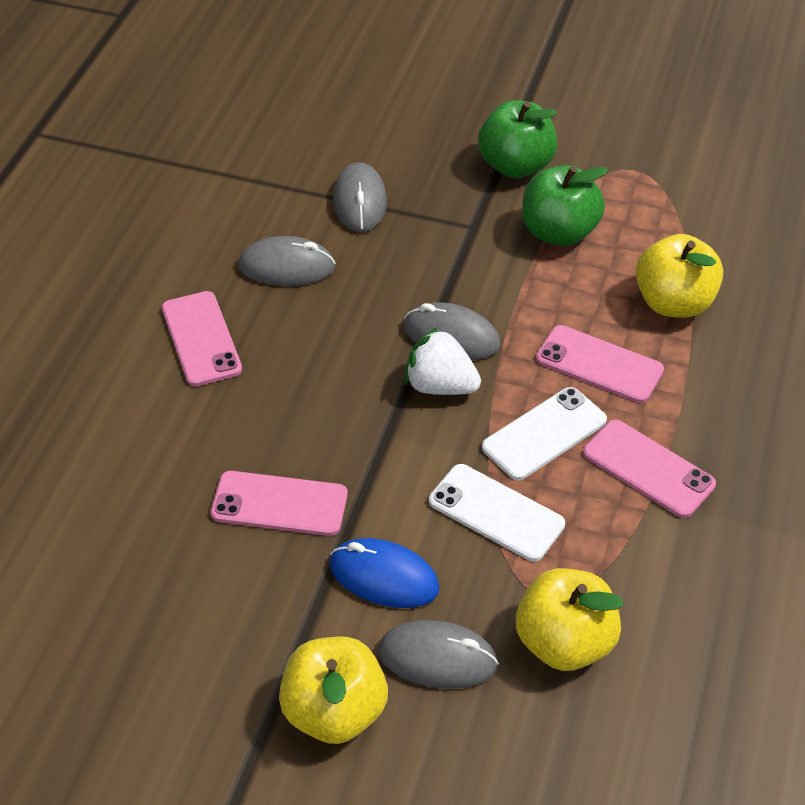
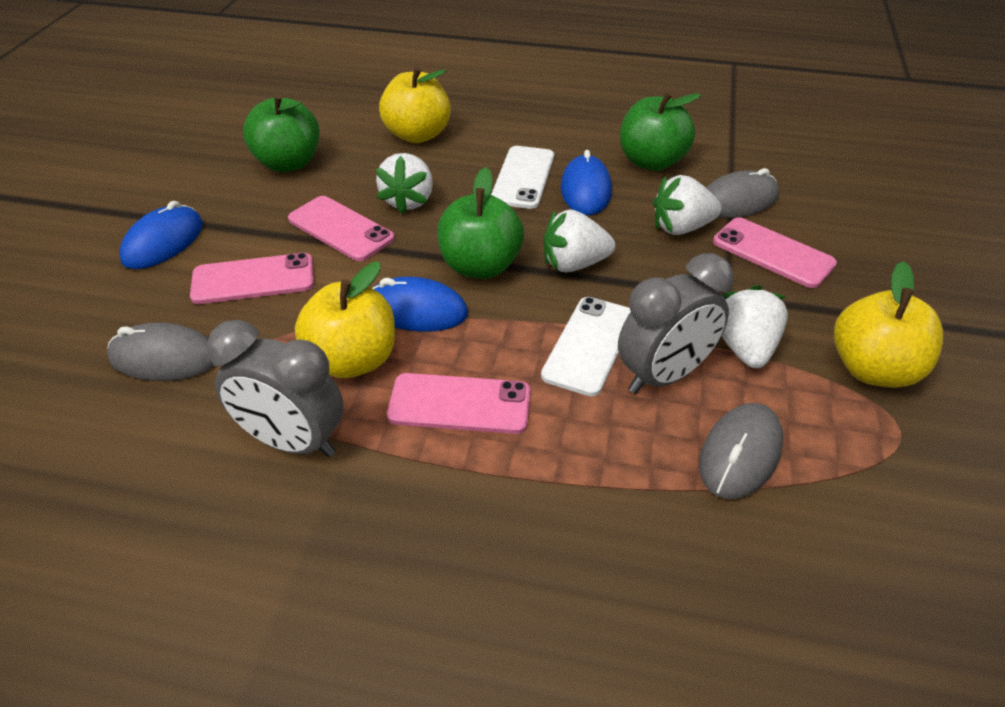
blue mouse: [330,538,440,608] = 1 -> [119,201,203,269] [372,277,468,332] [561,150,612,215] = 3
green apple: [478,100,557,178] [522,165,608,246] = 2 -> [243,94,319,172] [437,167,524,279] [620,91,701,171] = 3
grey clock: none = 0 -> [207,320,344,457] [618,253,733,394] = 2
grey mouse: [238,236,336,286] [333,162,387,232] [378,620,499,689] [404,302,501,360] = 4 -> [107,323,214,381] [699,403,783,499] [706,168,779,218] = 3
white strawberry: [405,327,481,395] = 1 -> [376,153,433,214] [544,209,615,273] [653,175,722,235] [722,285,788,368] = 4

